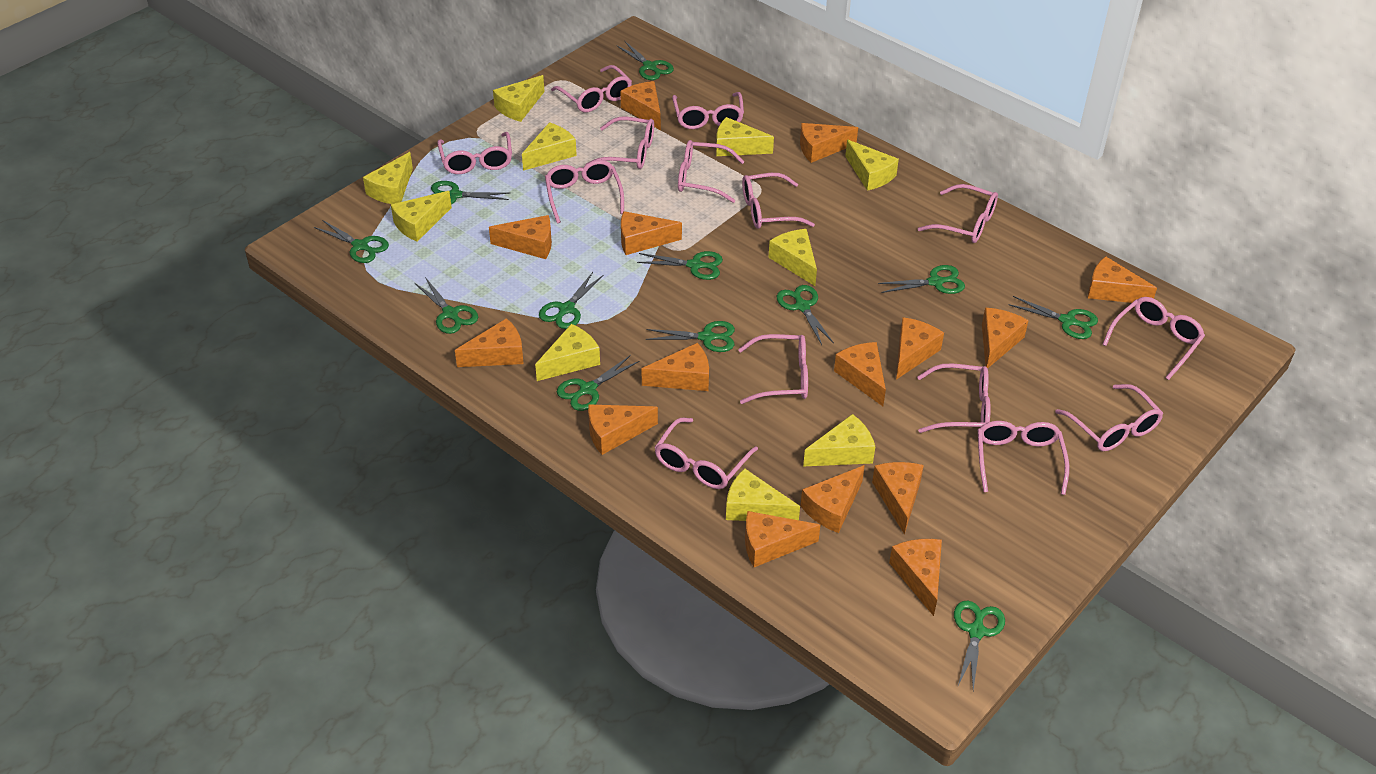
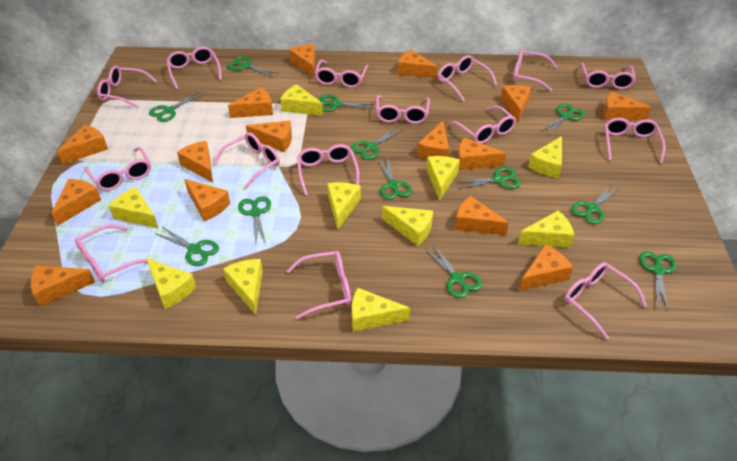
pink glasses: [437,132,512,174] [545,160,624,224] [551,65,632,112] [585,117,654,169] [654,417,758,489] [672,92,744,129] [678,140,745,203] [738,334,808,404] [742,173,815,229] [917,363,991,433] [918,184,998,243] [978,421,1069,495] [1055,384,1163,451] [1102,297,1205,380] = 14 -> [75,224,153,282] [84,147,151,191] [97,66,157,108] [166,47,222,89] [213,132,280,190] [287,251,351,319] [297,144,359,195] [315,60,368,88] [376,95,430,124] [438,55,497,101] [449,106,516,144] [513,49,557,92] [564,262,647,340] [580,63,636,90] [604,118,666,164] = 15

